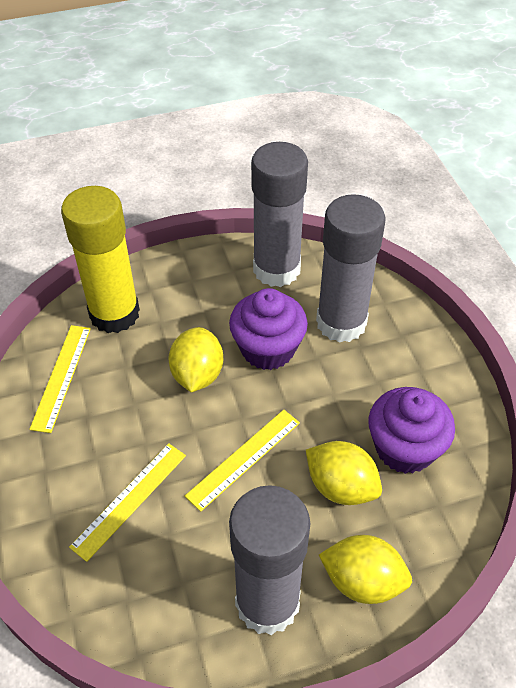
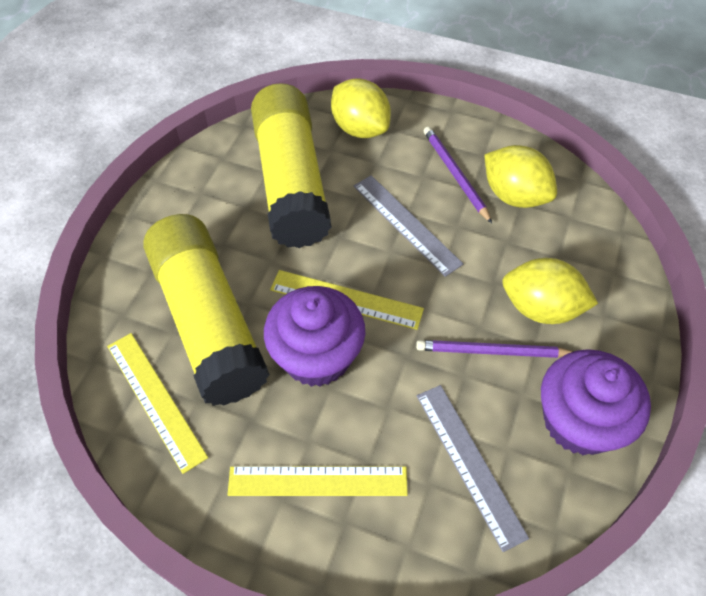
grey glue stick: [229,485,311,635] [251,142,308,287] [316,194,385,343] = 3 -> none = 0
grey ruler: none = 0 -> [354,175,463,277] [417,385,529,552] = 2
purple pencil: none = 0 -> [416,340,574,358] [423,127,492,223] = 2
yellow glue stick: [61,186,140,333] = 1 -> [143,214,270,406] [251,83,332,248] = 2

